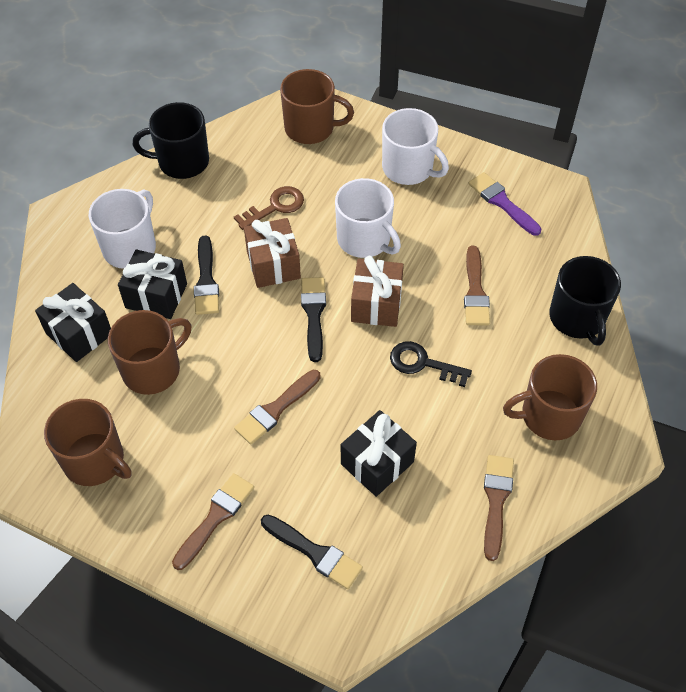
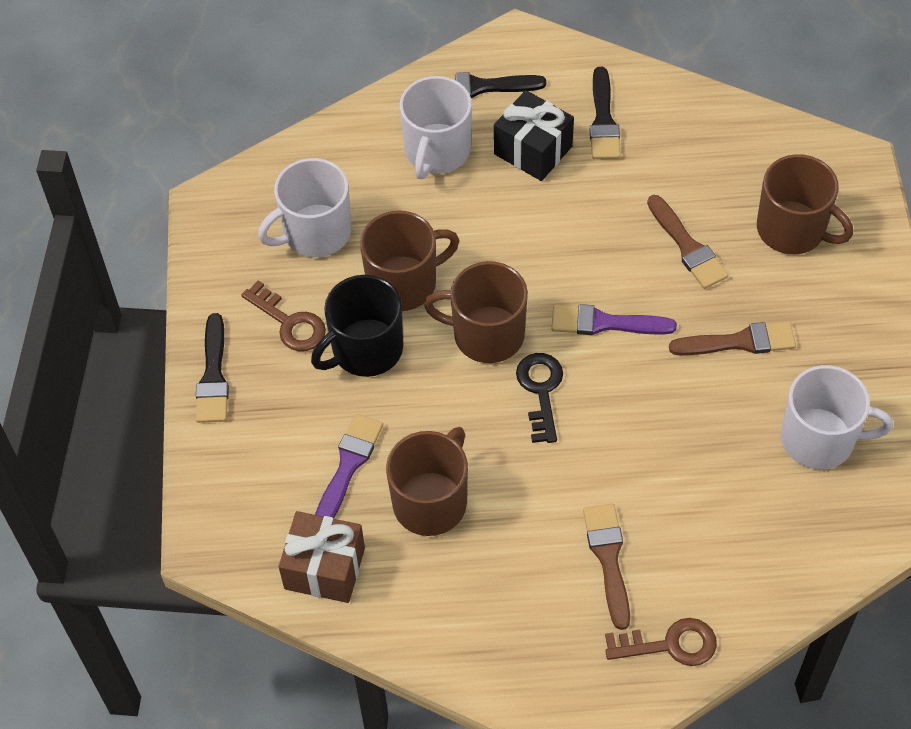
black gift: [35,283,111,362] [118,249,187,319] [341,410,417,497] = 3 -> [494,90,574,181] = 1
black mug: [133,102,209,179] [549,256,621,346] = 2 -> [311,275,403,377] = 1
brown brush: [172,473,254,570] [234,370,321,444] [464,246,490,326] [484,455,514,561] = 4 -> [583,504,630,630] [647,195,728,289] [669,321,796,355] = 3
brown gift: [244,218,301,288] [351,256,404,327] = 2 -> [279,511,365,603] = 1
brown key: [234,186,304,230] = 1 -> [241,280,326,351] [605,618,717,666] = 2
purple brush: [468,172,541,236] = 1 -> [315,414,383,518] [551,304,677,335] = 2

